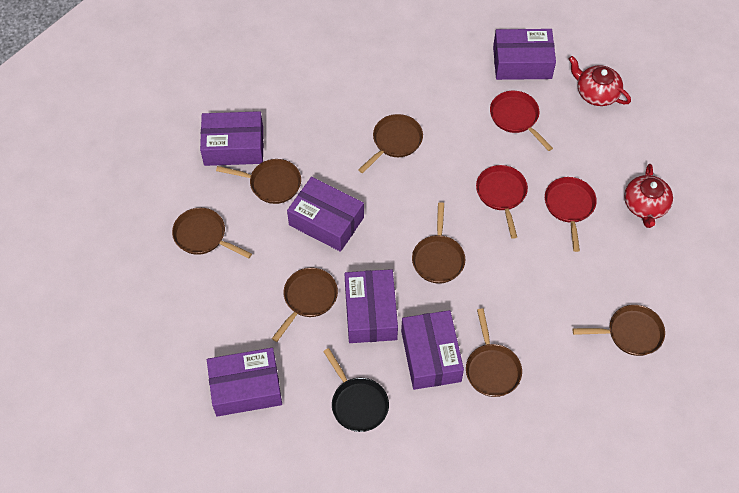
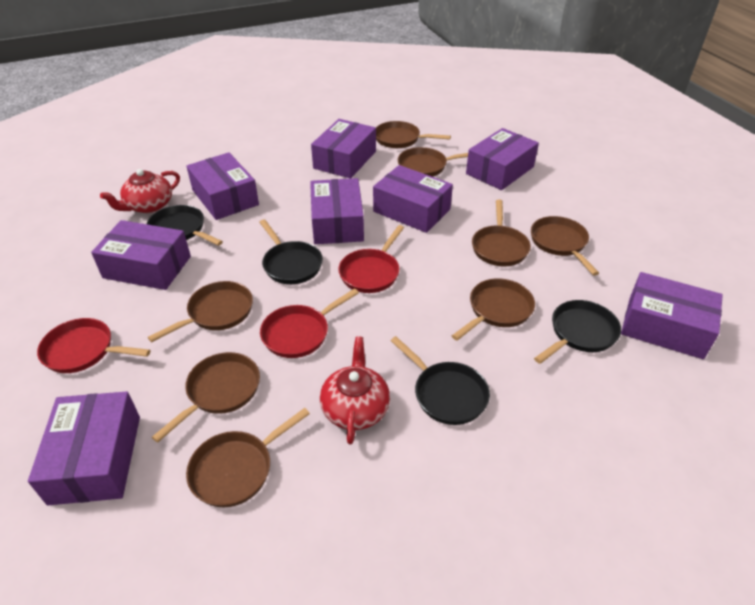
black pan: [323,348,389,432] = 1 -> [147,205,223,246] [259,219,323,284] [390,336,490,425] [534,300,621,364] = 4
brown pan: [172,208,252,259] [216,159,301,204] [272,268,338,342] [358,114,423,173] [412,202,465,283] [466,308,522,397] [572,305,665,356] = 7 -> [148,281,253,342] [152,352,260,442] [186,408,310,507] [376,121,451,148] [398,147,468,177] [452,278,535,341] [472,200,531,266] [531,216,599,276] = 8
purple box: [200,111,263,166] [207,348,282,417] [287,177,364,252] [345,269,398,343] [401,310,464,390] [493,29,556,80] = 6 -> [28,391,140,505] [91,220,191,290] [186,152,259,220] [310,178,364,244] [311,119,376,179] [373,165,453,233] [466,128,539,190] [621,272,723,359] = 8

